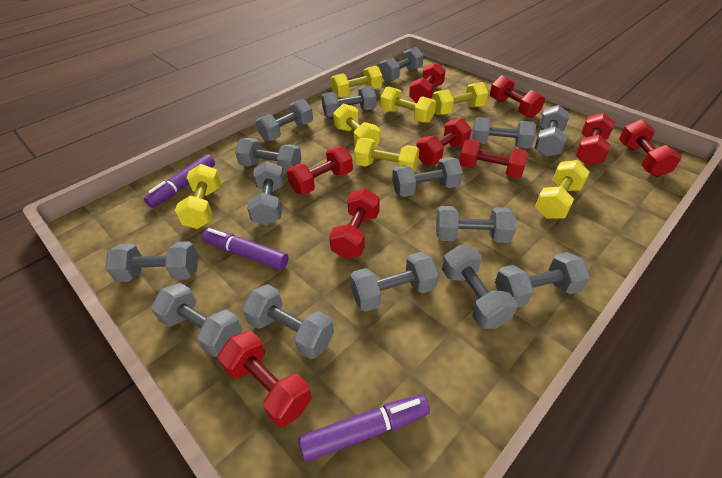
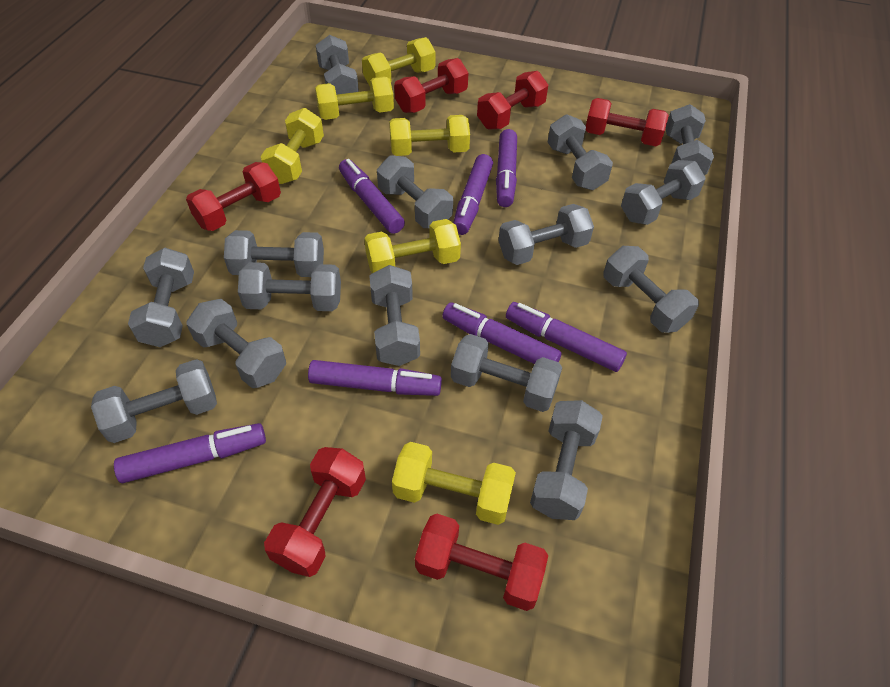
purple marker: [144,154,215,208] [202,228,288,270] [299,394,430,462] = 3 -> [114,423,266,483] [308,360,442,396] [339,159,405,234] [442,302,562,364] [453,154,493,235] [496,129,517,207] [506,302,627,372] = 7
red dumbbell: [218,331,312,427] [287,146,353,195] [329,189,380,259] [409,62,446,103] [416,118,472,165] [459,139,529,178] [490,75,545,118] [576,113,615,165] [619,119,681,177] = 9 -> [186,162,281,231] [264,447,366,577] [394,58,468,113] [415,514,548,611] [477,71,548,130] [586,98,669,146] = 6
yellow dumbbell: [175,164,221,229] [331,66,382,98] [333,103,380,146] [354,138,419,172] [380,86,436,123] [432,82,488,115] [535,160,590,219] = 7 -> [261,108,324,184] [315,77,394,120] [362,37,436,86] [364,219,461,273] [389,115,470,156] [392,442,516,525] = 6

